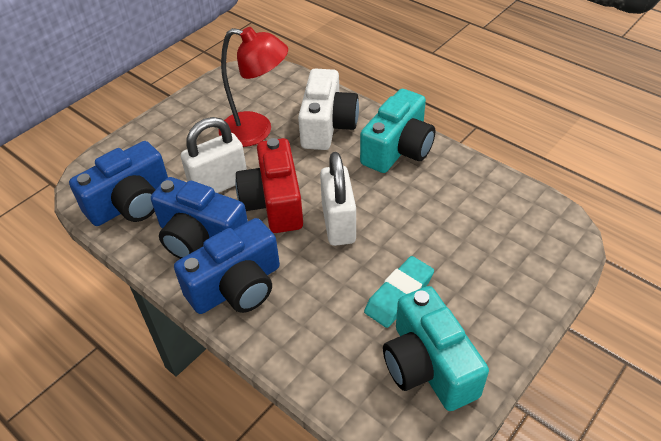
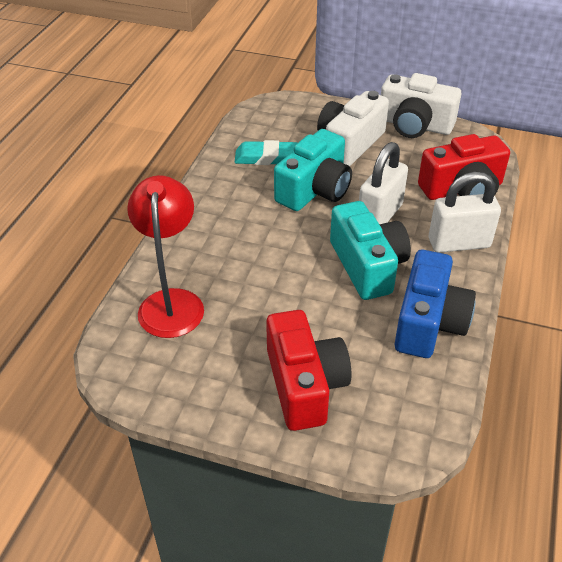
blue camera: [69,141,168,226] [151,177,248,259] [174,218,280,314] = 3 -> [395,250,476,358] = 1
red camera: [235,138,303,233] = 1 -> [266,310,352,431] [418,134,510,200] = 2
white camera: [298,69,359,150] = 1 -> [317,91,389,166] [381,73,461,138] = 2

